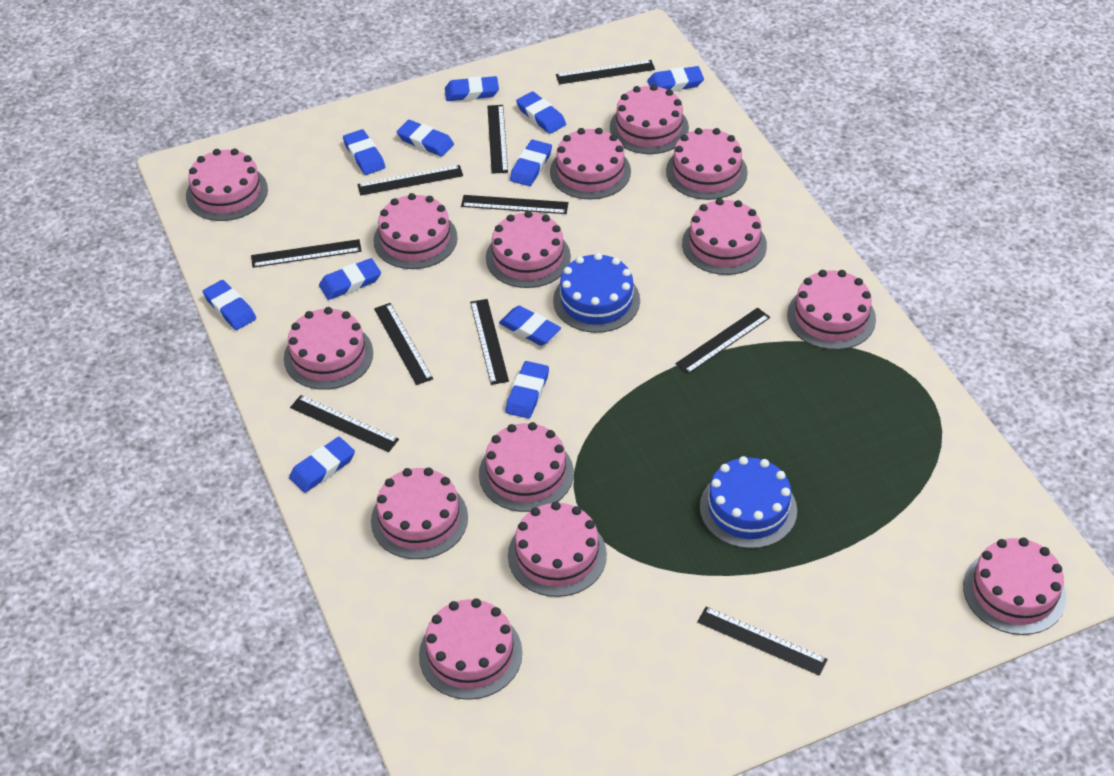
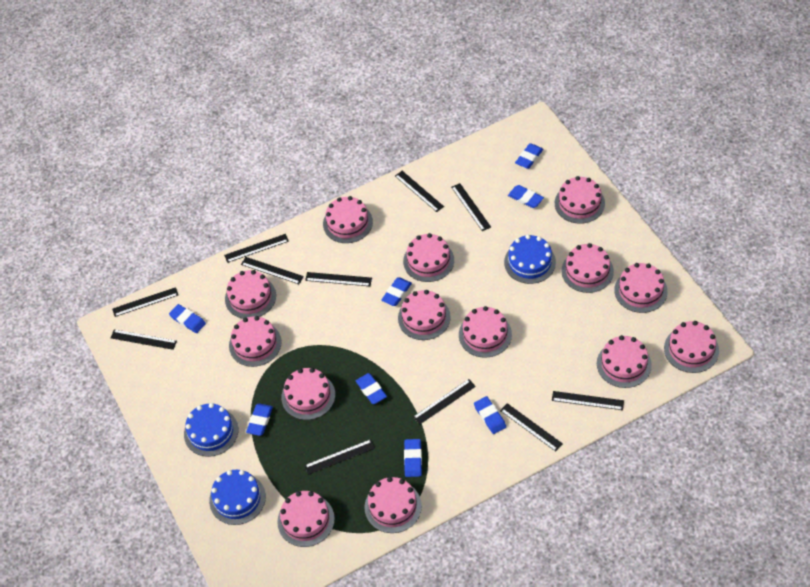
black ruler: [251,239,361,268] [290,395,399,452] [357,165,463,195] [374,303,433,385] [461,195,569,214] [470,299,509,385] [487,105,508,174] [556,60,655,84] [675,308,770,374] [697,606,828,676] = 10 -> [111,329,177,350] [112,287,178,317] [224,234,289,263] [241,257,304,284] [304,439,375,475] [305,272,372,286] [395,171,444,212] [413,379,476,425] [451,183,491,231] [500,403,563,452] [552,391,624,410] = 11
blue cake: [553,253,640,333] [700,456,797,549] = 2 -> [184,403,238,457] [209,470,266,525] [504,235,556,284] = 3
blue eraser: [203,280,256,330] [289,437,355,493] [319,258,381,300] [343,129,385,175] [397,120,454,157] [445,76,499,101] [499,306,561,346] [505,361,549,419] [510,140,552,186] [516,92,566,134] [647,66,704,92] = 11 -> [169,304,206,333] [246,403,273,436] [355,373,387,404] [381,277,412,306] [404,439,422,477] [474,396,506,434] [508,185,544,208] [515,143,543,169] = 8

